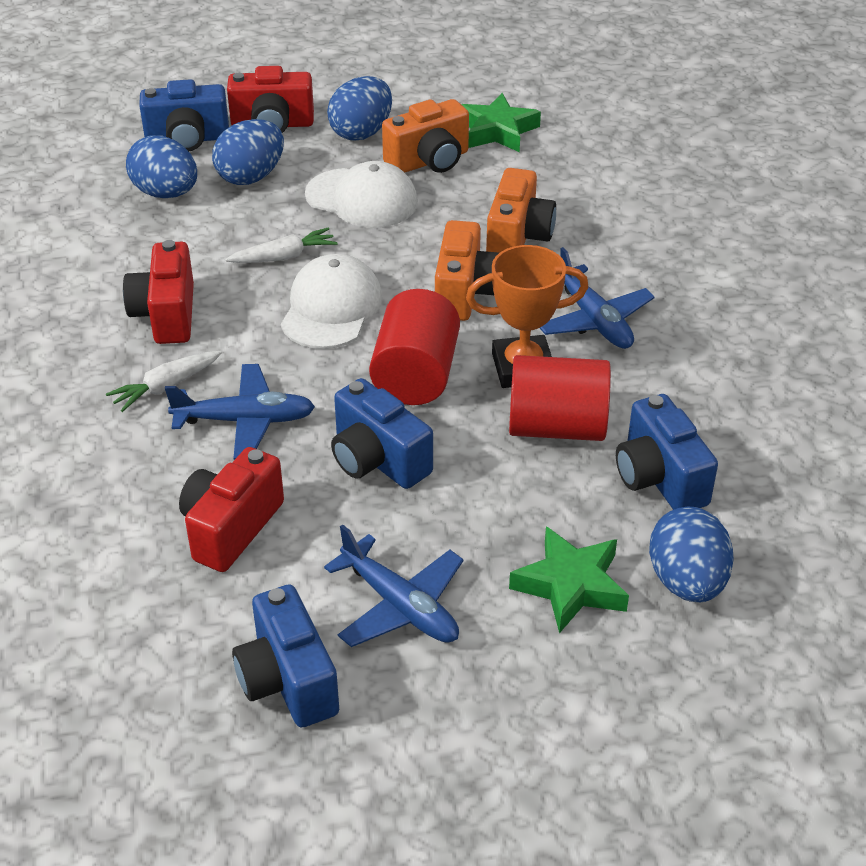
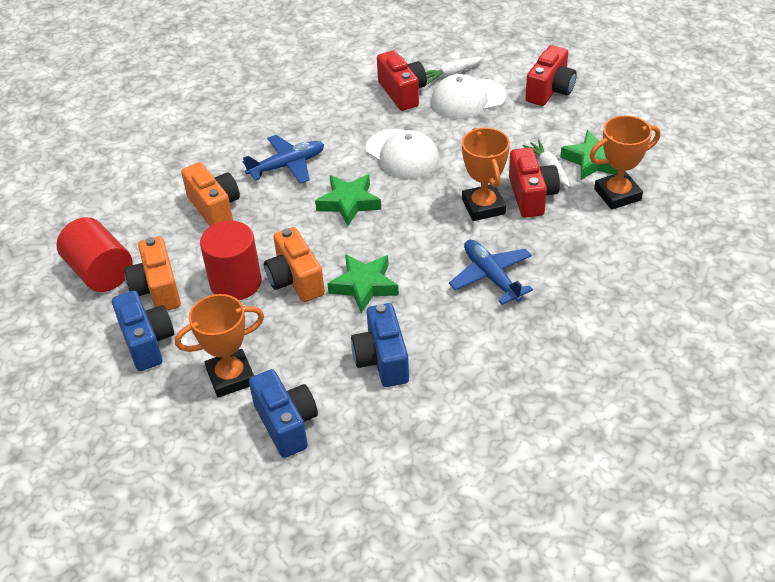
blue camera: [139,79,229,151] [232,584,339,728] [331,378,433,489] [616,394,718,510] = 4 -> [112,291,174,371] [249,369,318,458] [351,303,409,387] = 3
blue egg: [126,135,197,198] [212,119,284,185] [327,76,392,141] [649,507,734,602] = 4 -> none = 0
blue plane: [165,364,315,460] [324,524,464,647] [540,247,655,349] = 3 -> [242,135,324,184] [449,240,533,305] = 2
green star: [461,93,541,152] [509,526,629,633] = 2 -> [315,174,381,226] [327,254,399,313] [560,130,618,180] = 3
orange trophy: [466,245,588,388] = 1 -> [175,294,264,398] [462,127,510,221] [590,115,660,210] = 3

